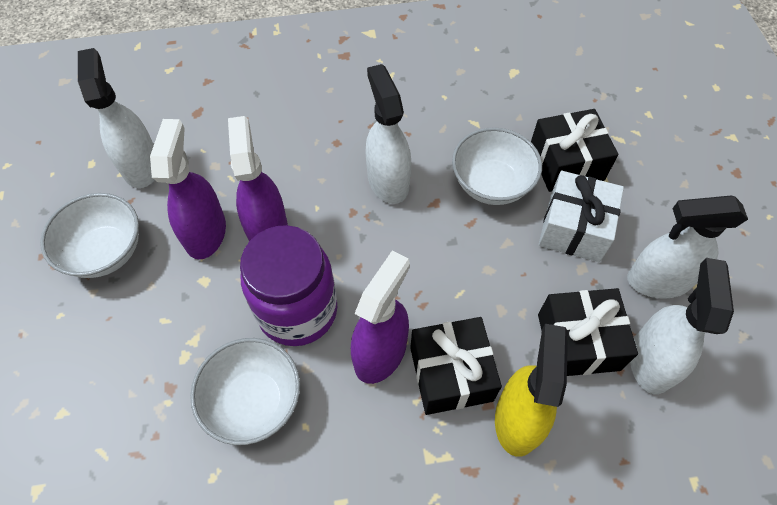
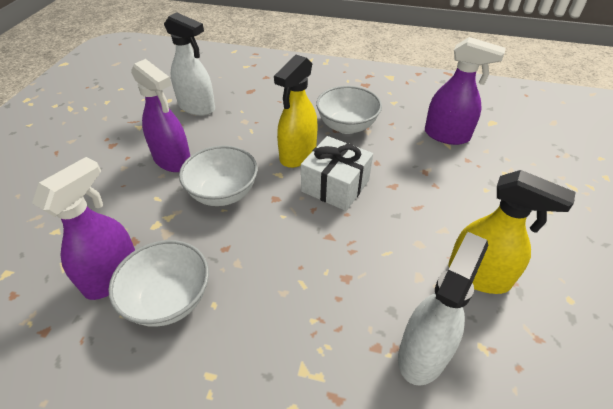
black gift: [410,317,502,415] [531,109,618,192] [538,288,638,376] = 3 -> none = 0
purple jar: [240,225,337,346] = 1 -> none = 0
white spray bottle: [78,48,154,188] [365,64,412,204] [627,196,748,299] [630,258,734,394] = 4 -> [164,12,215,116] [398,232,489,386] = 2
yellow spray bottle: [495,324,568,457] = 1 -> [274,55,318,168] [448,170,575,294] = 2

